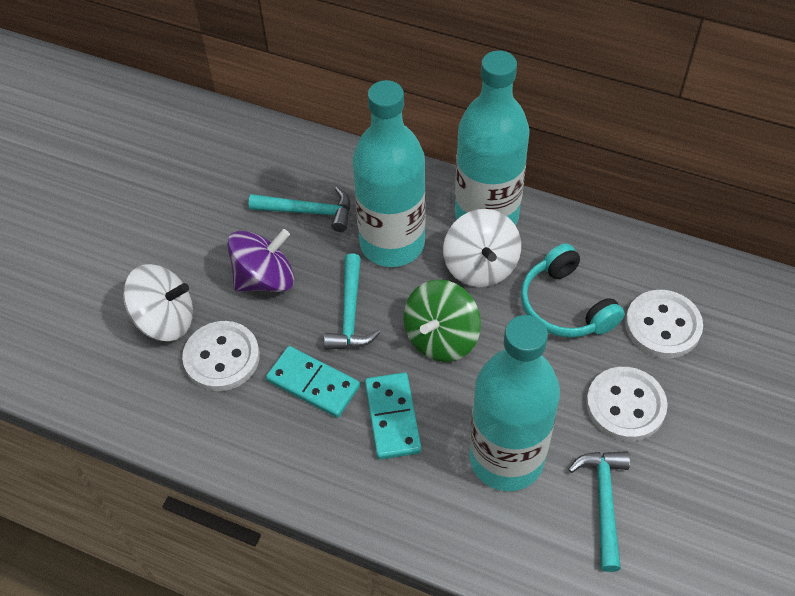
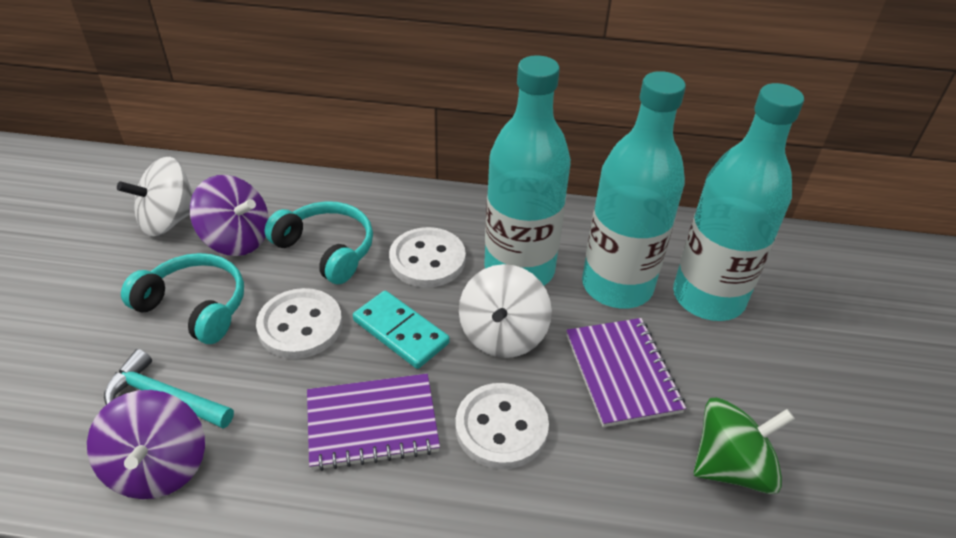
purple notebook: none = 0 -> [307,374,440,471] [566,318,686,427] = 2
purple spinning top: [227,229,294,292] = 1 -> [87,390,205,499] [190,175,269,256] = 2
turquoise domino: [266,346,360,418] [365,373,421,460] = 2 -> [353,291,450,369] = 1
turquoise hammer: [249,187,350,232] [324,253,380,350] [568,451,630,572] = 3 -> [104,349,234,428] = 1
turquoise headphones: [521,243,625,338] = 1 -> [121,253,244,344] [264,201,373,284] = 2

